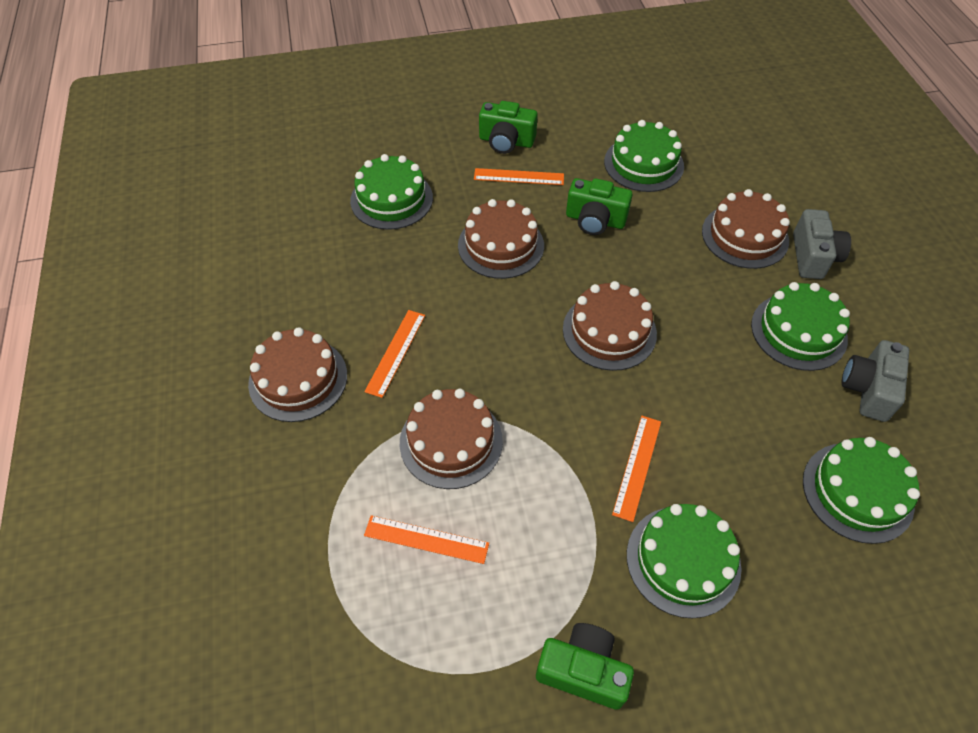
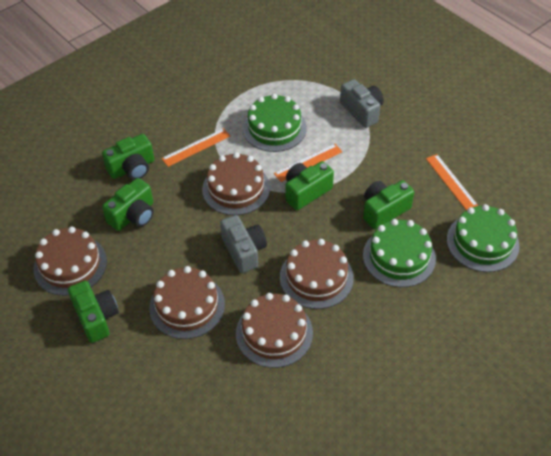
green cake: [350,154,433,230] [604,120,684,192] [627,504,742,618] [751,282,850,371] [803,437,920,544] = 5 -> [243,94,307,152] [363,219,436,287] [447,204,519,272] = 3
green camera: [479,101,538,154] [536,623,634,710] [566,178,633,235] = 3 -> [68,281,119,343] [102,134,154,180] [102,178,153,231] [286,161,334,210] [363,180,414,229] = 5
orange ruler: [364,310,425,398] [364,515,489,564] [474,168,564,185] [612,416,661,522] = 4 -> [162,128,230,167] [274,144,342,182] [426,154,478,210] = 3

